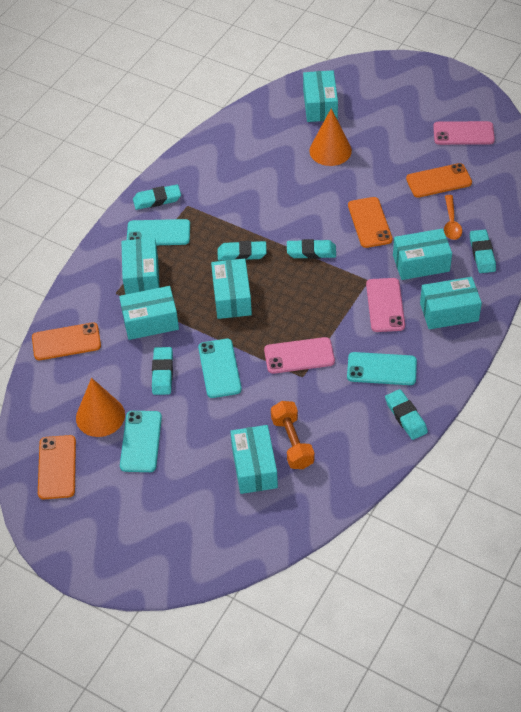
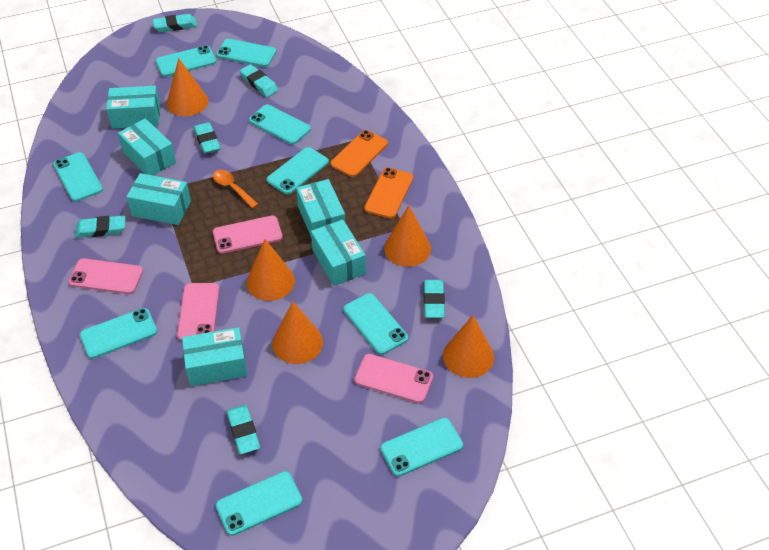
orange cone: [76,378,125,437] [309,108,352,166] = 2 -> [167,58,208,116] [246,239,295,301] [272,301,323,364] [384,205,431,267] [443,315,494,378] = 5
orange dumbbell: [271,401,314,469] = 1 -> none = 0
orange phone: [32,322,101,360] [38,435,76,499] [348,197,393,248] [406,163,472,198] = 4 -> [330,130,388,177] [364,168,413,219] = 2
pink phone: [264,337,335,374] [366,278,405,332] [433,121,495,145] = 3 -> [68,258,143,294] [177,283,219,341] [213,215,283,254] [354,354,433,403] = 4
turquoise box: [119,286,179,340] [121,238,160,295] [211,258,252,319] [230,425,278,494] [303,70,338,122] [393,228,452,280] [420,277,482,329] = 7 -> [106,86,160,129] [118,118,176,175] [126,173,191,225] [182,327,247,386] [296,179,345,236] [311,219,366,286] = 6
turquoise phone: [120,411,162,472] [127,219,190,245] [198,339,242,398] [347,352,417,385] = 4 -> [53,152,103,202] [80,308,157,359] [156,45,216,77] [216,39,276,67] [216,471,303,536] [249,104,311,145] [267,147,329,194] [343,293,408,355] [380,418,463,477] = 9

